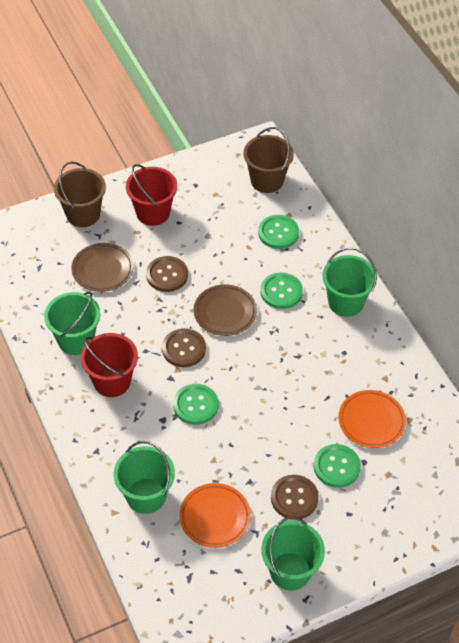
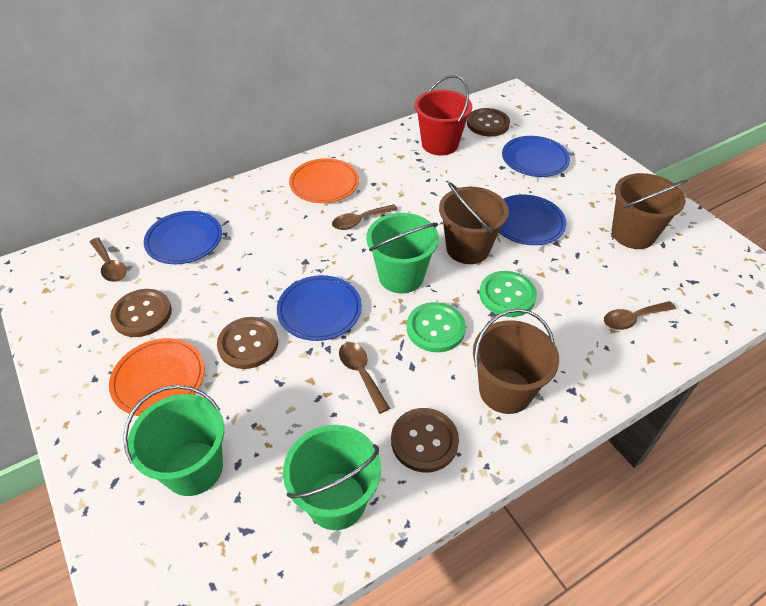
blue plate: none = 0 -> [144,211,222,264] [277,275,362,341] [499,194,566,245] [502,136,570,177] = 4
brown bucket: [54,162,106,227] [243,127,294,193] = 2 -> [439,182,509,264] [473,309,559,414] [612,173,688,249] = 3
brown button: [146,256,188,292] [162,328,206,367] [271,475,319,520] = 3 -> [110,289,172,337] [217,317,278,369] [391,408,459,473] [467,108,510,136] = 4
brown plate: [72,243,134,292] [194,285,257,336] = 2 -> none = 0
brown spoon: none = 0 -> [90,238,126,282] [332,204,398,230] [339,342,390,414] [604,301,676,330] = 4
green bucket: [44,292,100,355] [114,441,175,514] [261,516,325,591] [323,247,377,317] = 4 -> [123,385,224,496] [283,425,381,530] [366,213,439,293] = 3
green button: [173,384,218,425] [258,215,299,249] [260,273,303,309] [314,444,361,488] = 4 -> [407,302,466,352] [479,271,537,317] = 2
red bucket: [81,333,138,397] [126,164,177,226] = 2 -> [414,75,472,155] = 1

